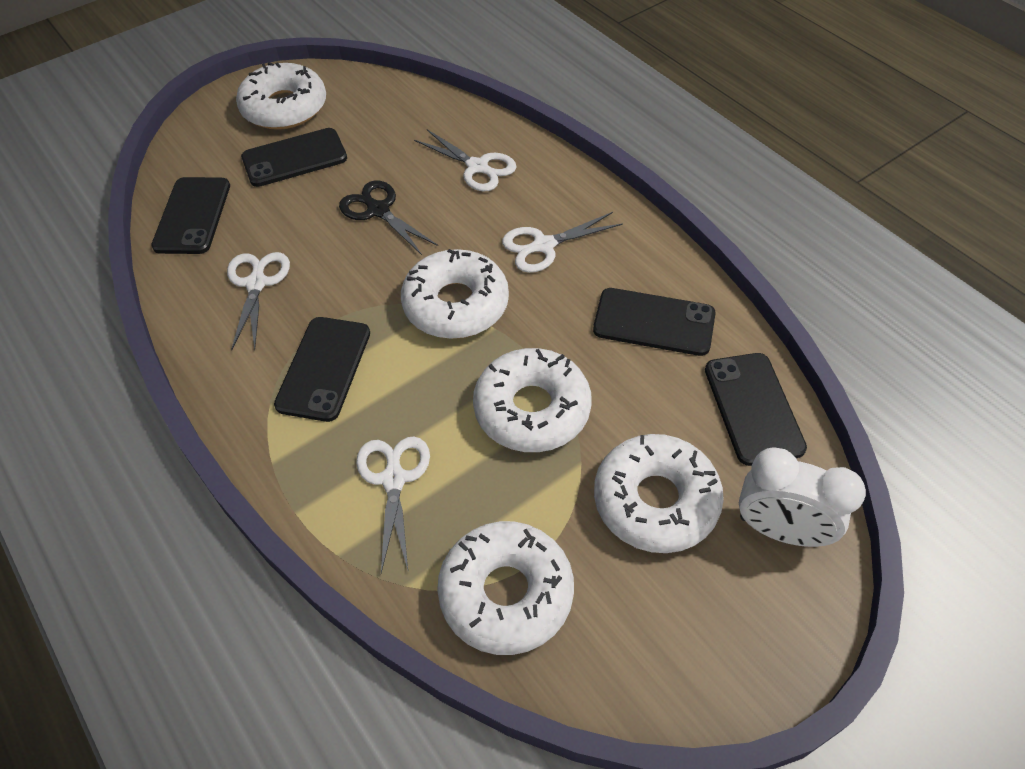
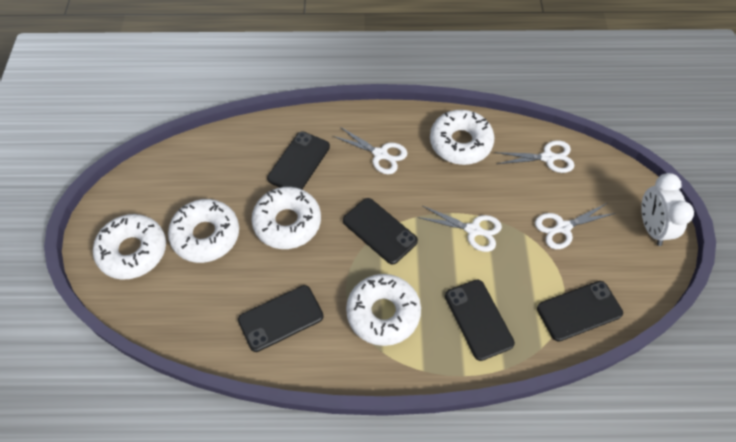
black scissors: [339,180,438,255] = 1 -> none = 0

